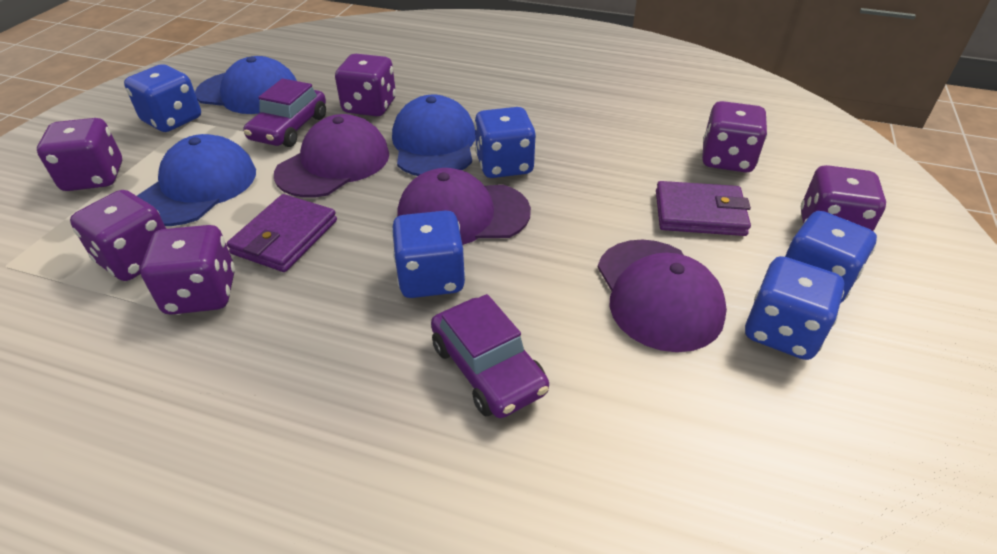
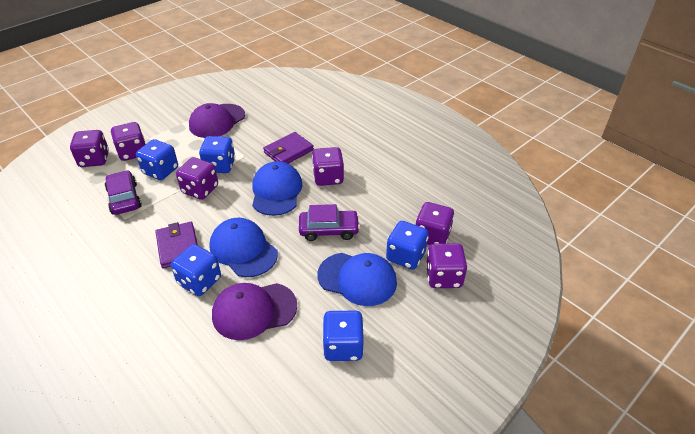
purple cap: [274,114,389,198] [397,168,531,245] [598,240,727,352] = 3 -> [189,103,245,138] [212,283,297,340] = 2

